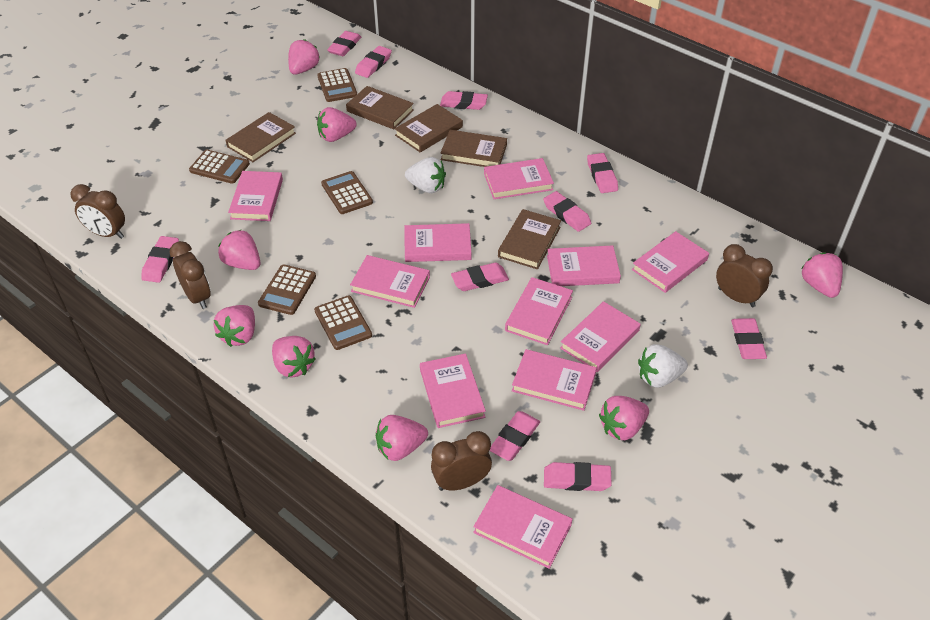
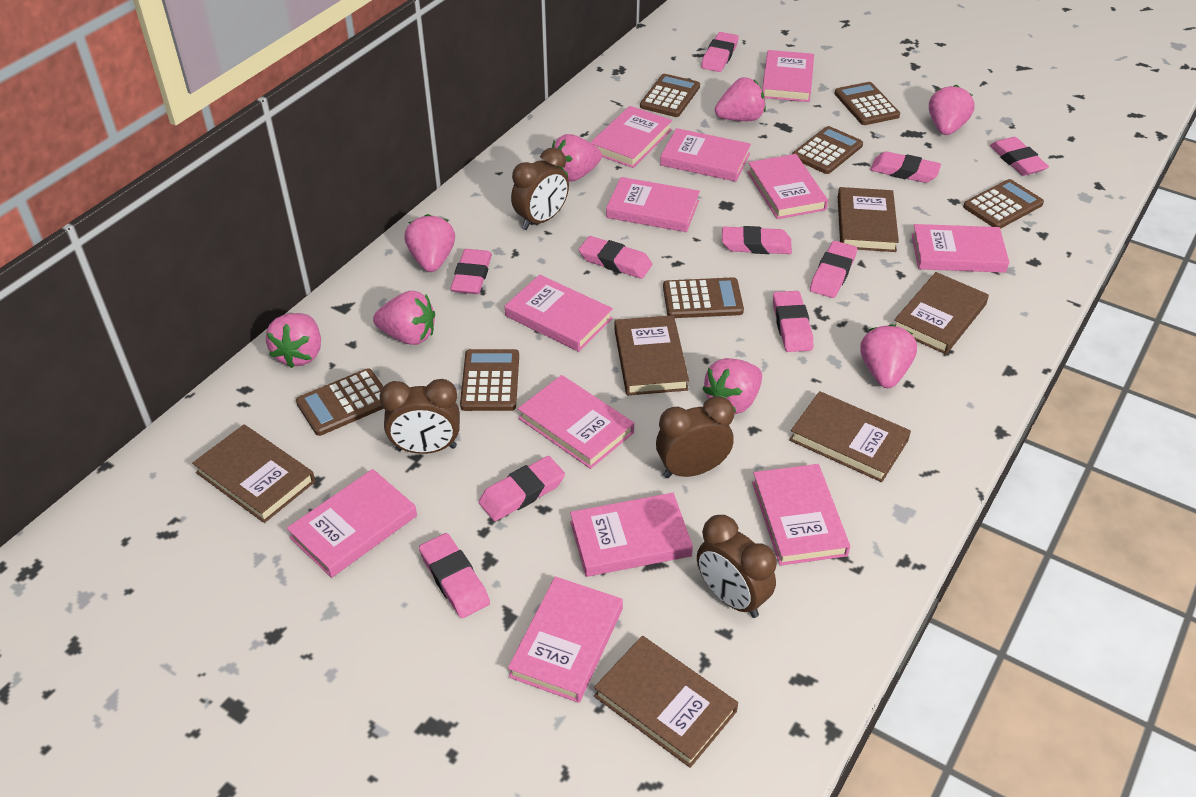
brown book: [226,112,296,162] [346,86,414,129] [395,104,463,153] [440,130,507,167] [498,209,561,269] = 5 -> [192,424,315,523] [594,636,738,768] [614,315,689,396] [789,391,911,482] [838,187,899,252] [894,272,989,354] = 6
brown calculator: [189,150,250,184] [258,264,316,315] [314,295,372,350] [317,68,357,102] [321,171,373,214] = 5 -> [296,369,384,436] [460,349,519,411] [640,74,700,117] [663,277,744,318] [792,126,863,174] [834,82,900,125] [963,179,1044,229] = 7
pink book: [228,171,283,221] [350,255,430,308] [405,223,471,262] [420,353,486,428] [473,485,572,569] [484,158,554,199] [505,277,573,345] [512,349,597,411] [547,245,621,286] [560,301,641,372] [632,231,709,293] = 11 -> [287,469,417,578] [505,274,613,352] [508,576,623,703] [518,375,634,469] [570,493,693,577] [590,106,672,168] [606,177,700,232] [660,128,751,182] [747,154,828,219] [752,464,850,566] [762,50,814,102] [912,224,1009,273] = 12
white strawberry: [405,157,446,193] [638,344,688,388] = 2 -> none = 0

